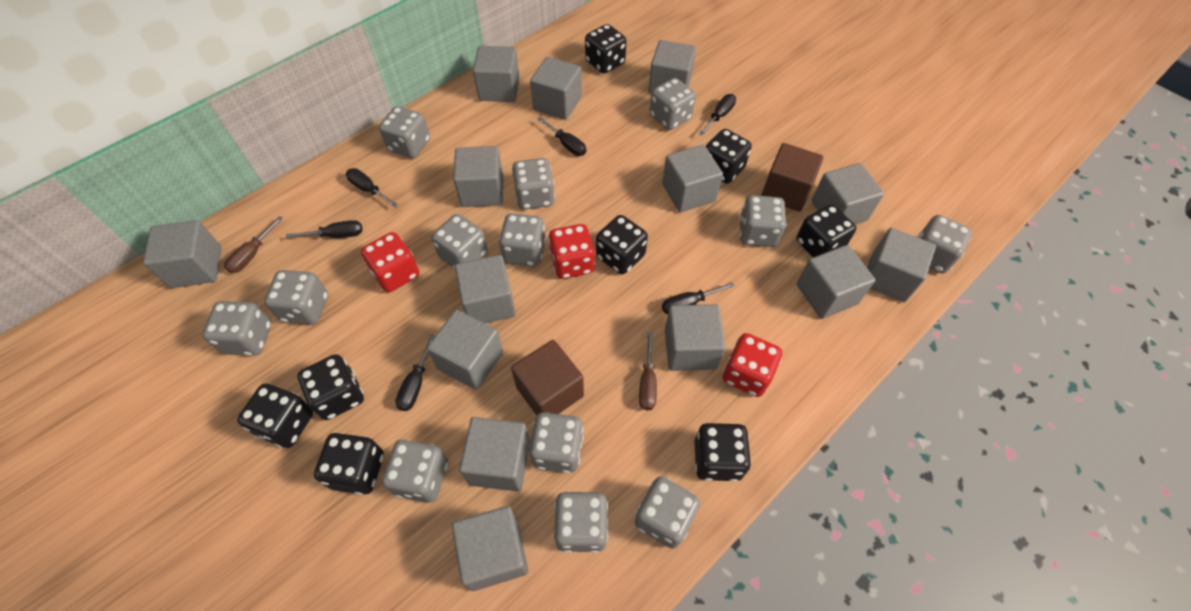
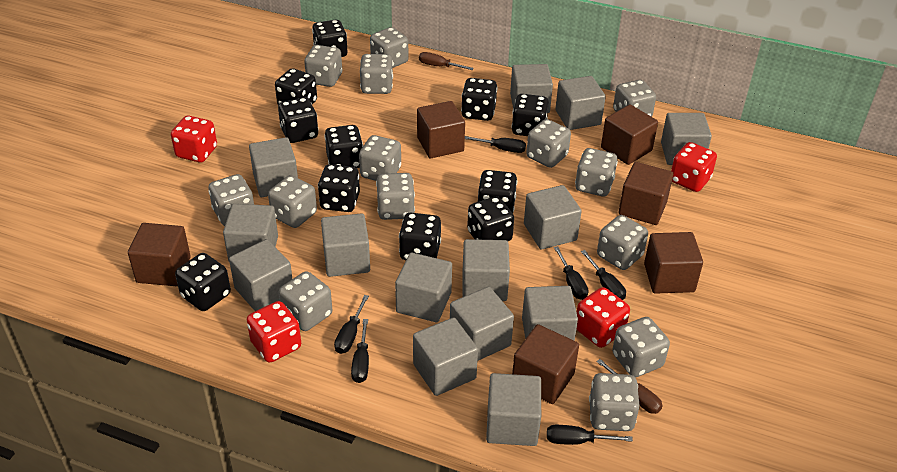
black dice: [237,383,313,448] [297,354,364,420] [314,433,384,495] [585,24,626,74] [596,215,648,274] [694,423,751,482] [706,129,752,184] [796,204,856,257] = 8 -> [175,253,231,311] [275,68,317,105] [278,97,319,143] [312,20,347,57] [318,164,360,212] [324,125,363,168] [399,213,441,260] [461,78,497,121] [467,196,514,241] [478,170,517,213] [511,94,549,136] = 11
brown cube: [511,340,584,416] [761,143,824,212] = 2 -> [128,223,191,286] [417,101,465,158] [512,324,579,404] [601,104,658,165] [618,162,673,225] [644,232,703,294] = 6
grey dice: [203,301,271,356] [264,270,328,325] [379,106,430,158] [382,440,448,503] [431,214,488,269] [499,213,546,267] [512,158,555,209] [529,412,584,473] [554,491,608,553] [635,477,700,549] [650,78,696,130] [739,195,787,247] [918,215,972,274] = 13 -> [208,174,254,226] [268,175,317,228] [279,271,332,331] [304,45,343,87] [359,135,401,181] [360,54,393,94] [370,27,408,68] [376,173,415,220] [526,119,571,168] [575,148,618,196] [589,373,640,431] [597,215,648,270] [612,317,670,377] [613,80,656,117] = 14
red dice: [361,232,419,292] [548,224,595,279] [723,333,782,397] = 3 -> [171,116,217,162] [247,301,301,363] [576,287,630,348] [671,142,717,192] = 4

